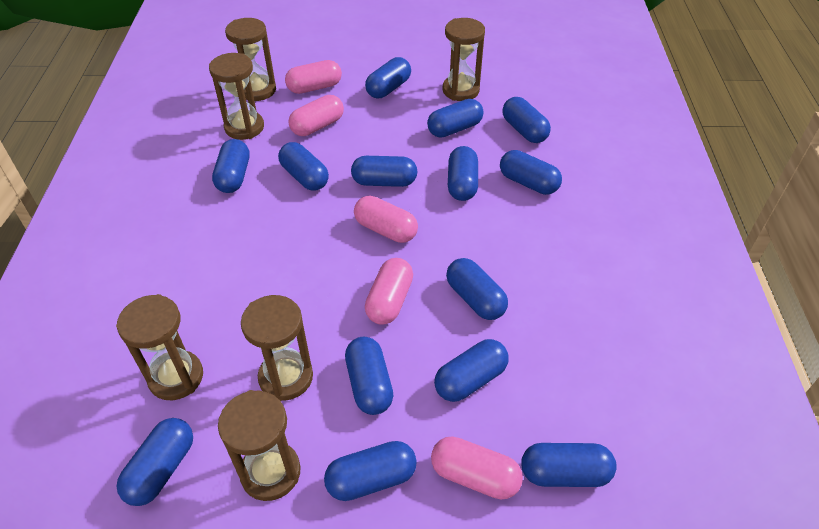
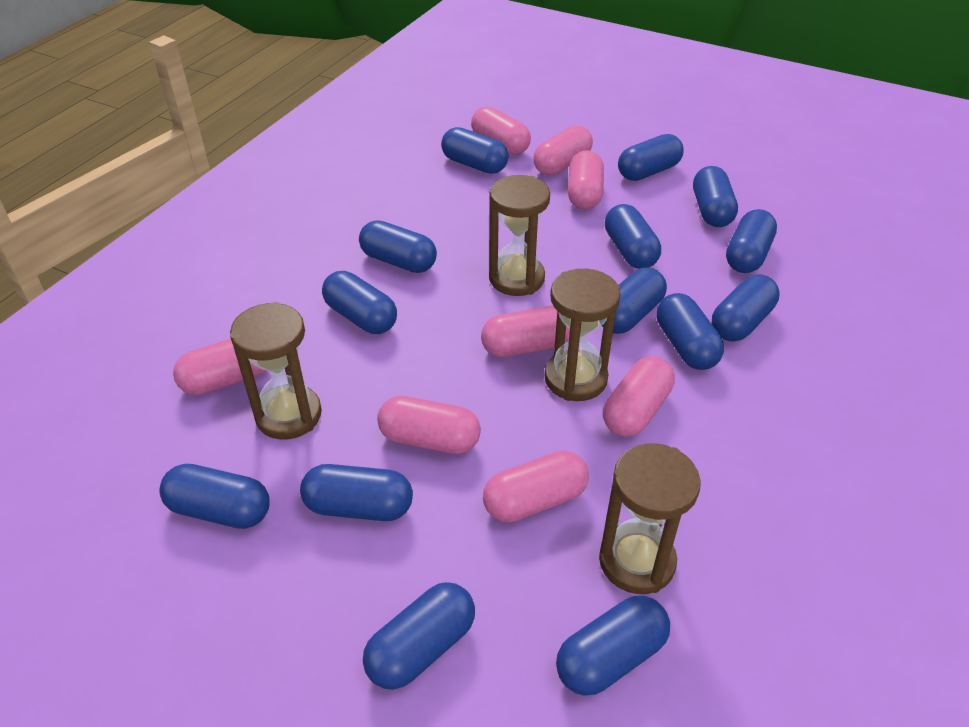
brown hourglass: [116,294,203,400] [209,53,264,140] [218,390,301,501] [225,18,276,101] [241,295,313,401] [442,18,485,101] = 6 -> [230,302,322,440] [489,175,550,296] [545,269,621,401] [599,443,701,594] = 4
pink capsule: [285,60,342,94] [288,95,344,136] [354,196,418,243] [365,258,413,325] [431,436,523,499] = 5 -> [173,338,266,395] [377,396,481,454] [471,106,531,155] [481,306,570,357] [483,451,589,523] [533,125,593,175] [568,150,604,210] [603,356,675,437] = 8

